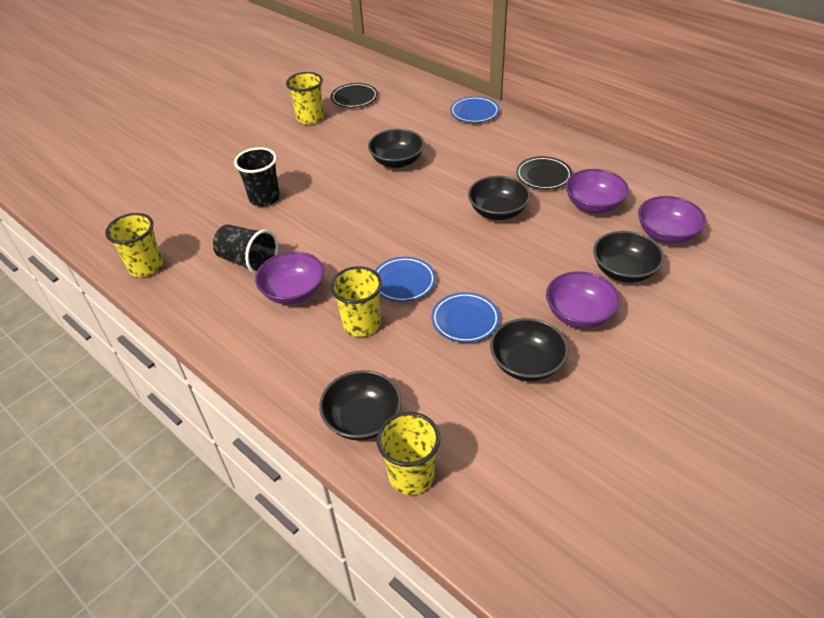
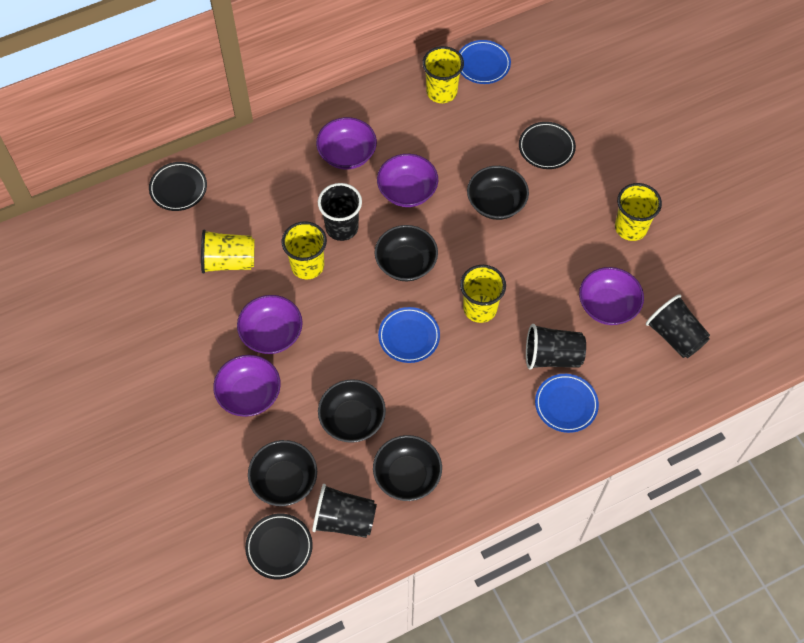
black cup: [213,224,278,274] [234,147,280,207] = 2 -> [312,484,377,538] [318,183,362,241] [526,324,586,369] [646,294,710,358] = 4
black plate: [331,83,378,108] [516,156,572,190] = 2 -> [149,162,207,211] [245,513,313,579] [519,122,576,169] = 3
purple bowl: [255,251,324,304] [546,271,620,328] [565,169,629,213] [638,196,706,244] = 4 -> [213,355,281,417] [237,295,303,354] [316,117,377,169] [377,154,438,207] [579,267,644,325] = 5
yellow cup: [105,213,163,277] [286,72,324,125] [330,266,382,337] [377,412,441,495] = 4 -> [201,229,255,274] [282,221,327,279] [422,46,464,103] [460,265,506,323] [615,183,662,241] = 5

